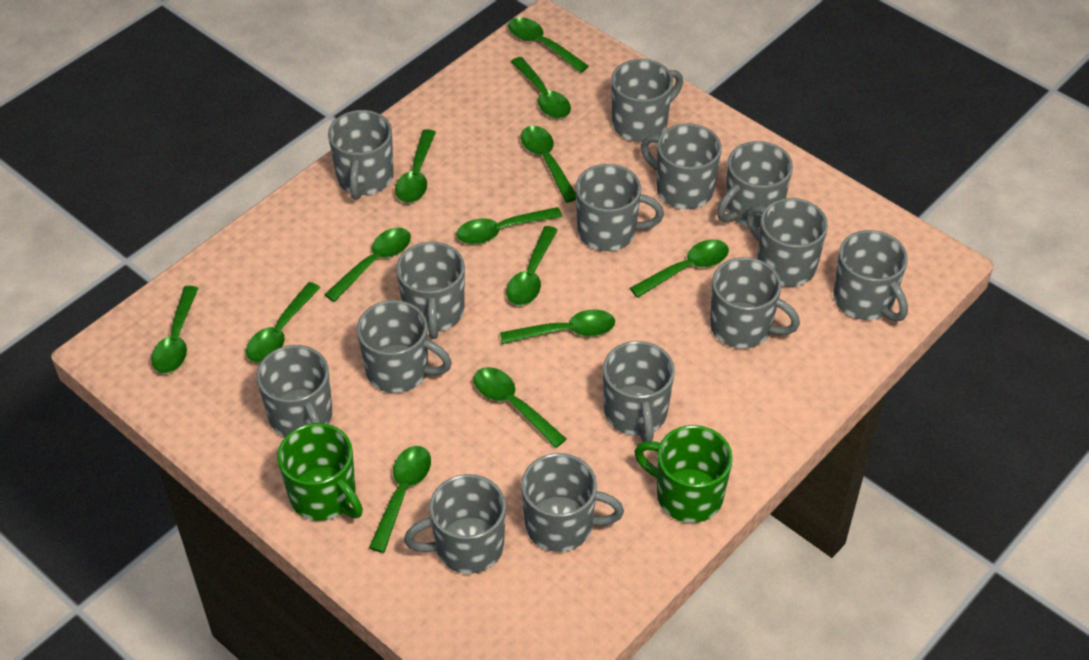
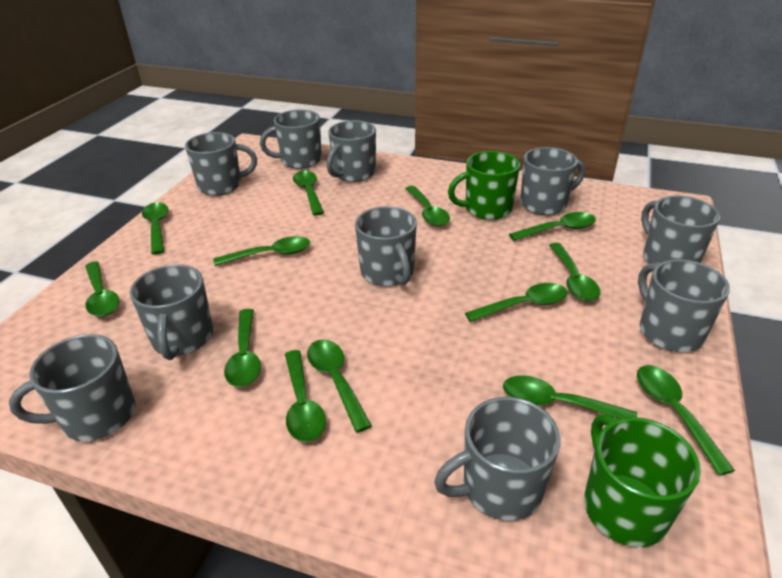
grey mug: [256,345,333,437] [328,110,394,200] [357,300,452,393] [396,242,465,339] [404,474,506,574] [521,453,624,552] [576,164,664,251] [603,341,675,442] [611,59,683,142] [641,123,722,209] [710,257,800,348] [717,141,793,228] [746,198,828,287] [833,230,908,322] = 14 -> [9,334,135,441] [130,264,213,360] [185,132,257,196] [260,110,322,169] [327,120,376,182] [355,206,417,286] [434,397,560,521] [520,147,585,215] [638,259,730,352] [641,196,720,264] = 10

